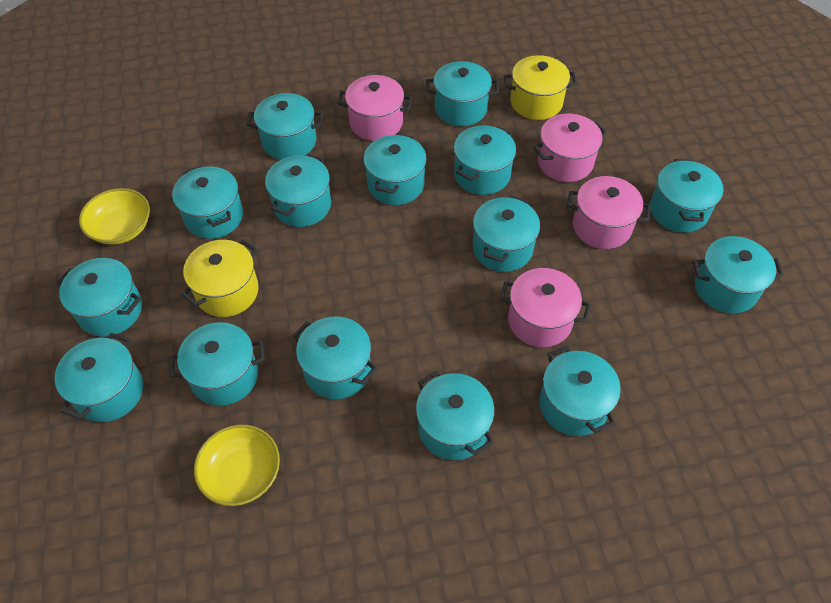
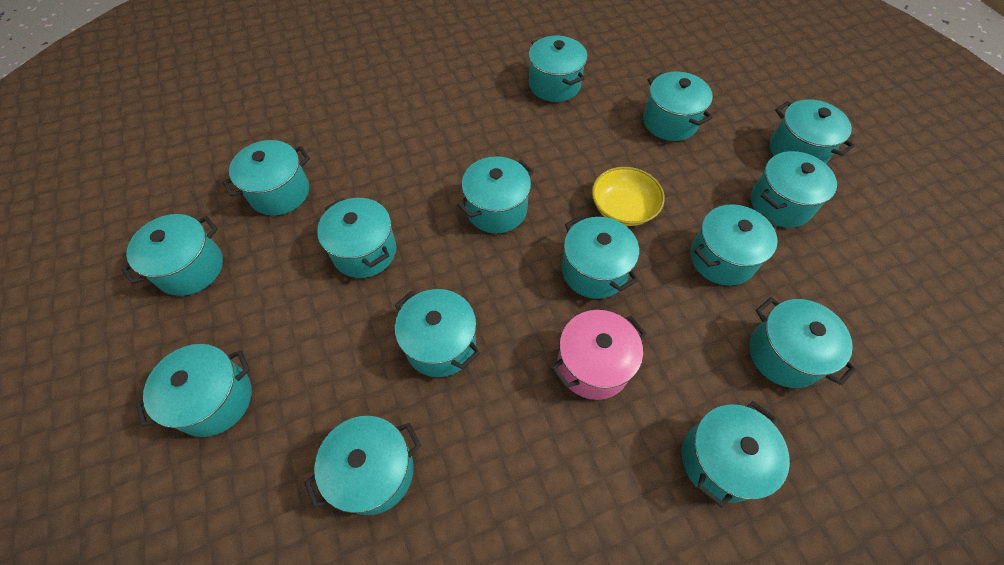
pink pot: [337,75,412,141] [499,268,591,347] [533,114,607,182] [567,176,651,249] = 4 -> [551,310,647,400] = 1
yellow bowl: [79,188,150,245] [194,425,280,506] = 2 -> [592,167,665,226] = 1
yellow pot: [181,240,259,317] [504,55,577,120] = 2 -> none = 0

